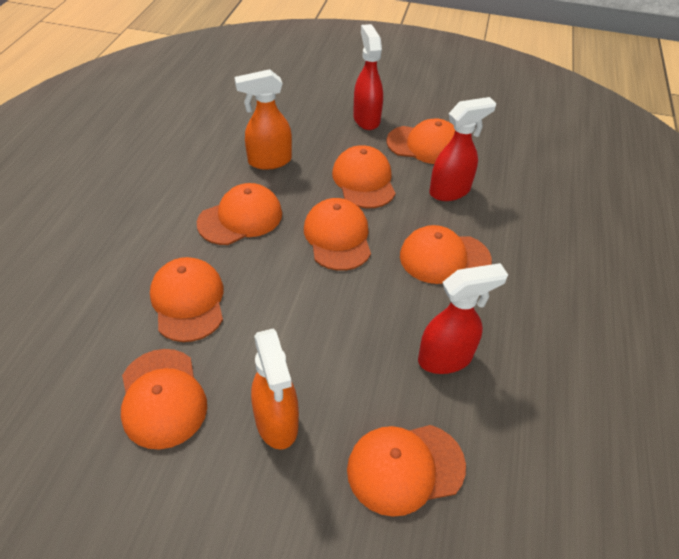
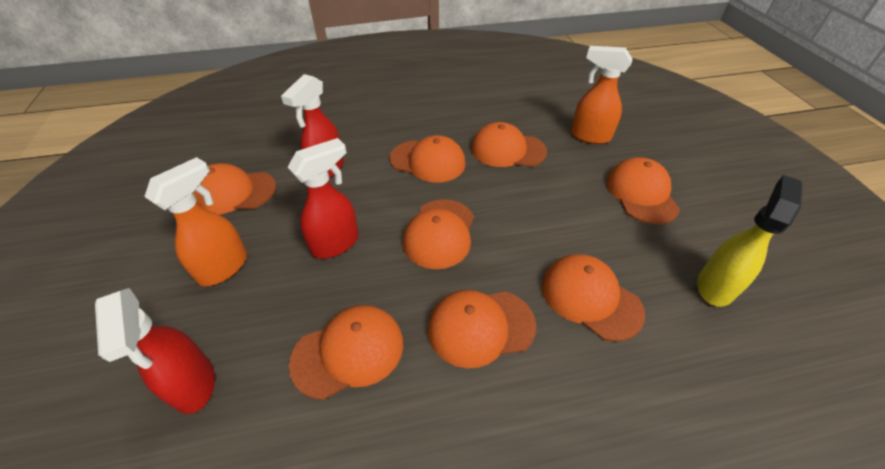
yellow spray bottle: none = 0 -> [697,175,803,307] = 1

